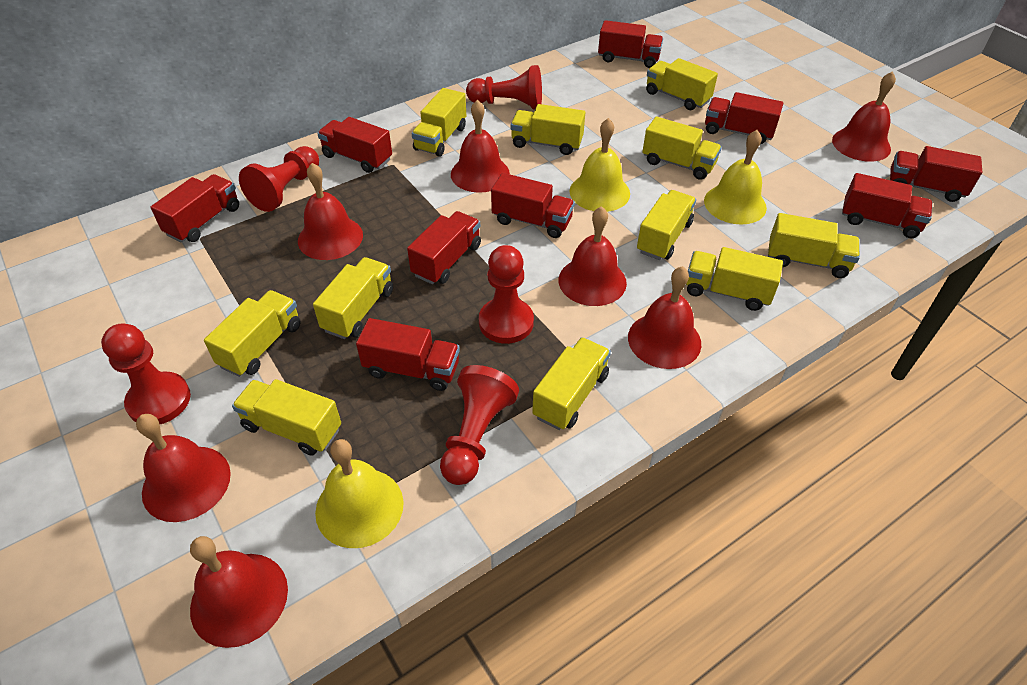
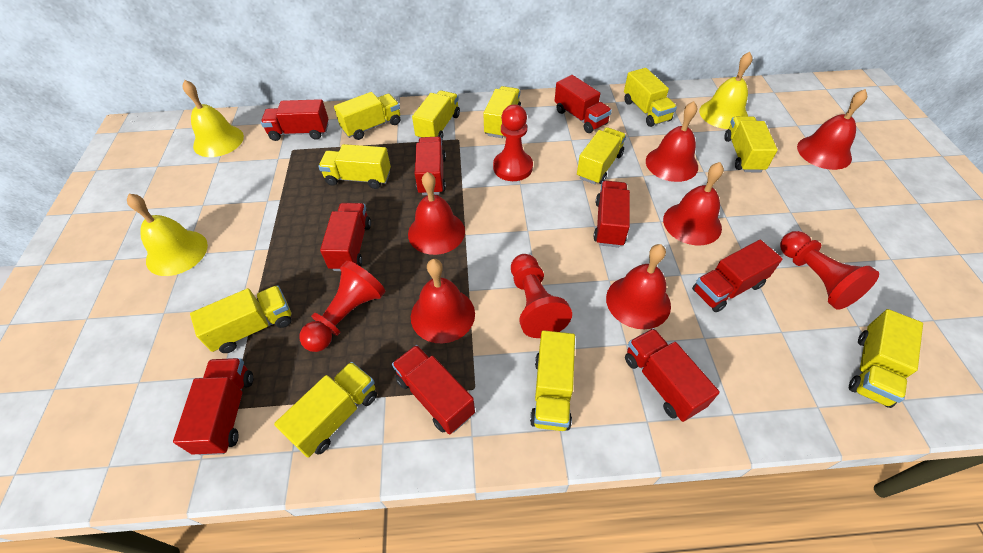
red bell: [136,414,231,522] [190,536,288,648] [298,163,363,260] [451,100,510,193] [559,206,627,306] [628,266,701,369] [832,71,896,162] = 7 -> [408,172,465,255] [411,259,475,343] [606,244,671,329] [646,101,698,182] [663,162,724,245] [797,89,867,170] = 6
red pawn: [101,323,191,424] [239,146,319,212] [440,365,519,485] [466,65,542,110] [479,245,534,344] = 5 -> [299,261,385,352] [493,104,533,181] [511,254,572,338] [780,231,879,310] = 4

